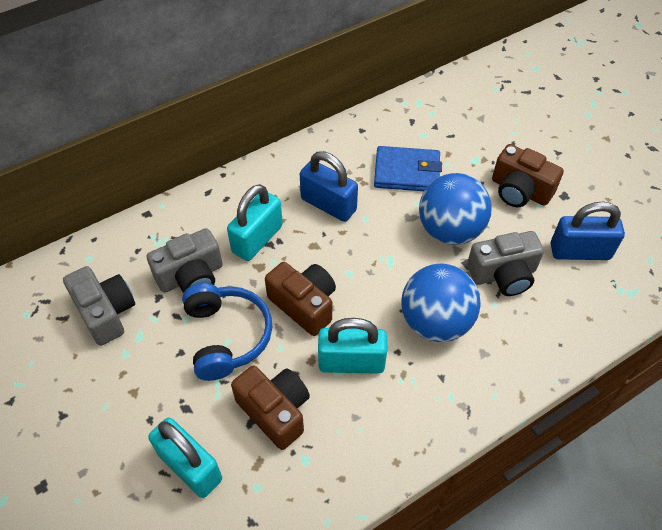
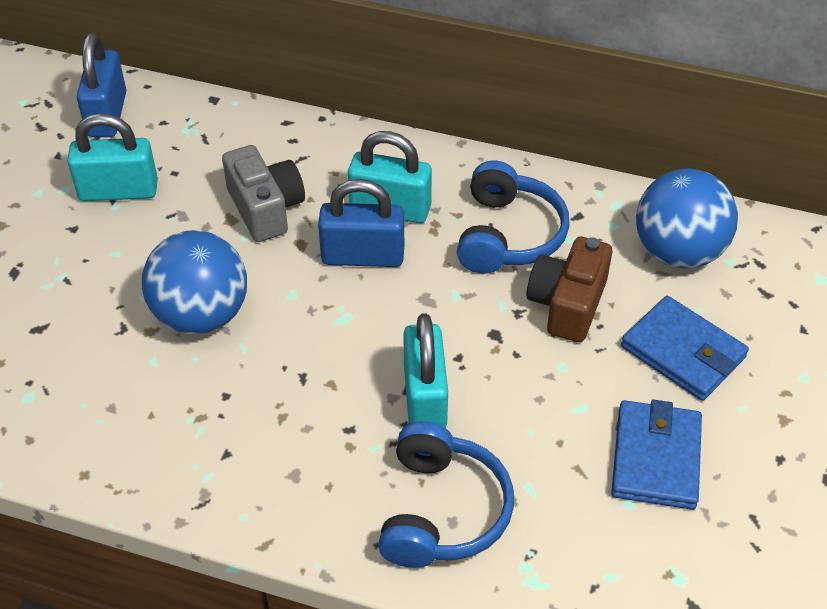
blue headphones: [182,283,272,381] = 1 -> [378,421,514,568] [457,160,570,274] = 2
blue wallet: [374,146,442,191] = 1 -> [611,399,702,510] [621,296,749,401] = 2
brown camera: [231,366,310,450] [265,262,336,336] [492,144,564,207] = 3 -> [527,236,612,342] = 1
grey camera: [63,266,135,346] [147,228,223,293] [467,231,544,296] = 3 -> [222,145,305,242] = 1

